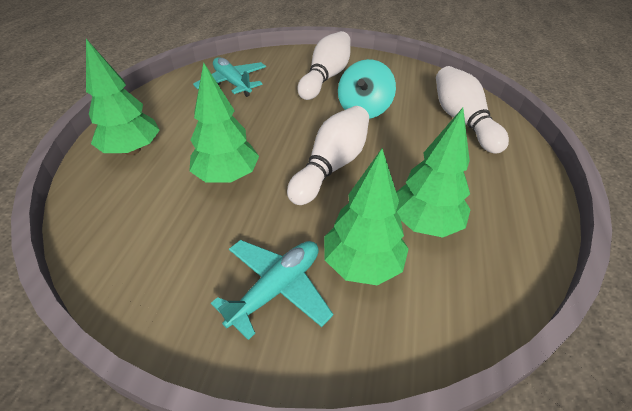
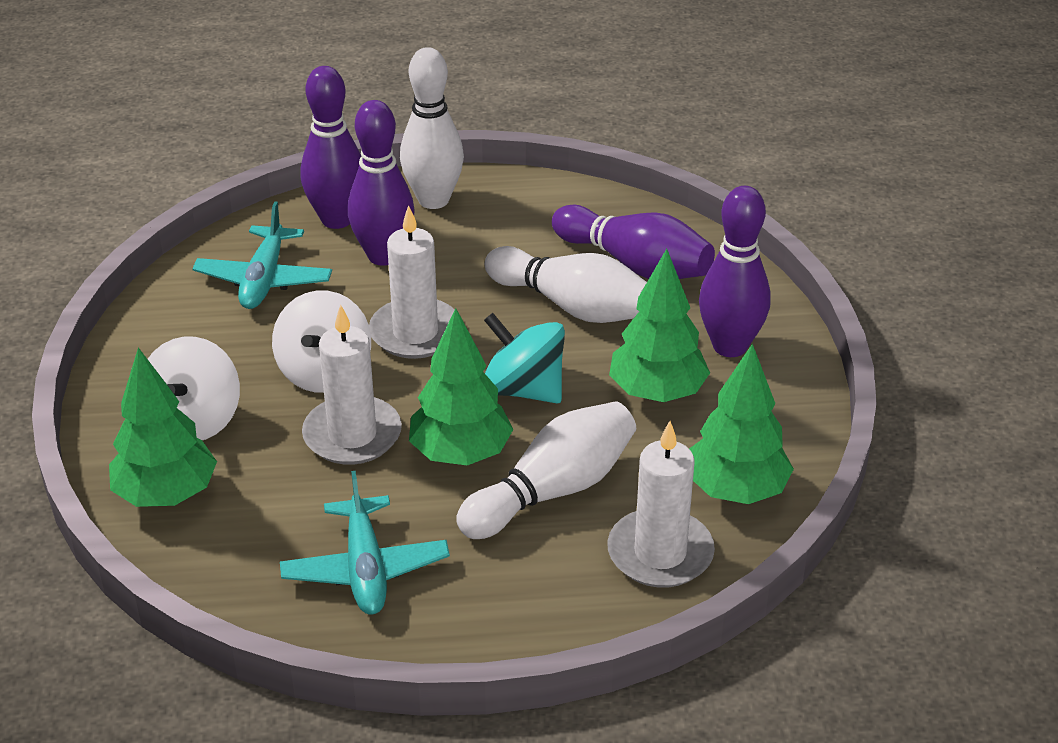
purple bowling pin: none = 0 -> [301,66,361,229] [348,100,414,266] [552,205,715,279] [699,186,771,357] = 4
white candle: none = 0 -> [302,304,402,465] [369,205,455,359] [607,421,715,588] = 3
white spinning top: none = 0 -> [148,337,240,440] [272,290,371,393] = 2

